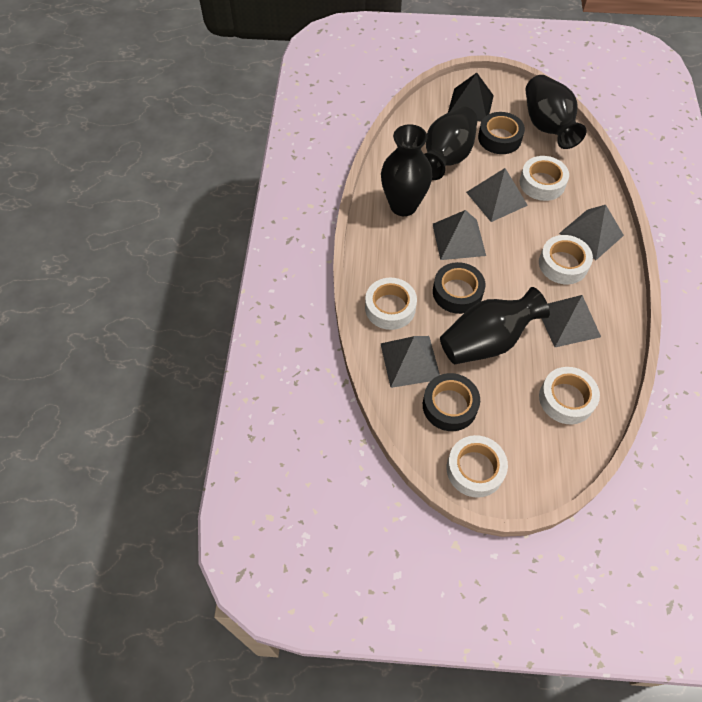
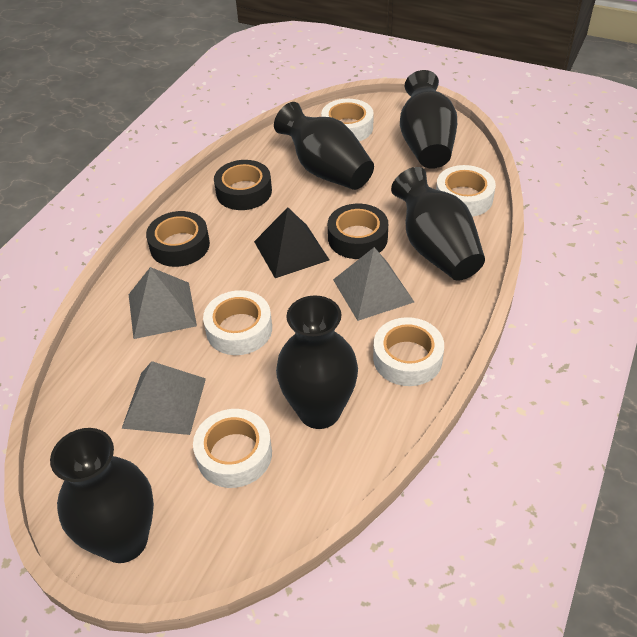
black vase: [381,124,432,216] [424,106,477,180] [440,287,550,364] [526,75,586,149] = 4 -> [50,428,154,563] [274,102,374,190] [276,295,358,429] [391,167,485,281] [400,70,457,169] = 5
grey pyramid: [380,336,440,388] [433,210,486,260] [466,168,528,222] [542,295,601,347] [559,205,624,260] = 5 -> [122,361,206,435] [129,267,197,339] [333,247,414,321] = 3

